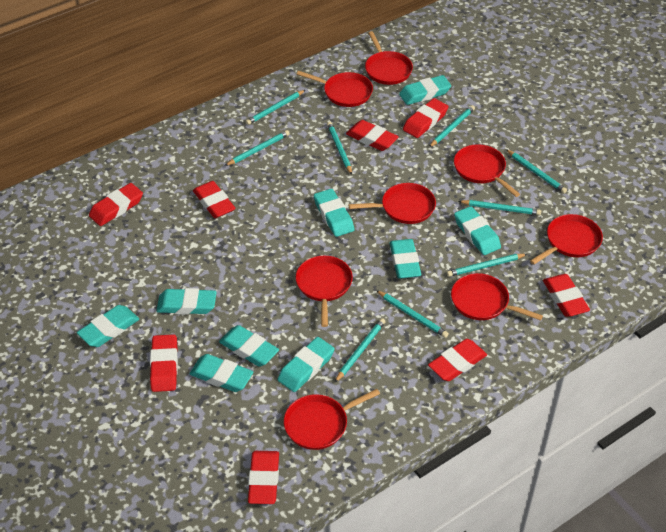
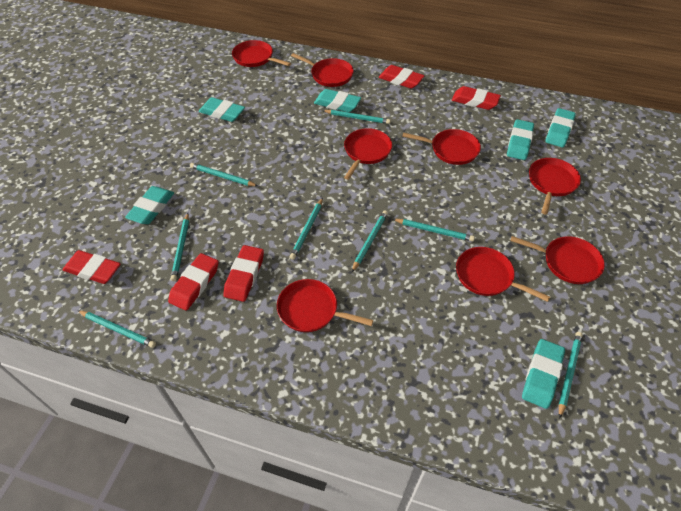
red eraser: [89,183,143,226] [150,334,178,392] [193,181,236,218] [248,451,279,504] [346,120,399,151] [403,98,449,138] [428,339,487,381] [543,274,590,317] = 8 -> [63,250,120,284] [168,253,219,311] [223,245,264,302] [379,65,425,89] [452,86,501,110] = 5
turquoise eraser: [77,305,139,347] [156,288,217,315] [189,354,253,392] [219,325,279,367] [278,337,335,392] [314,189,354,237] [390,239,421,279] [399,75,451,105] [454,206,501,255] = 9 -> [125,186,174,224] [199,97,245,122] [314,89,361,112] [507,119,534,160] [522,339,565,409] [546,108,576,147] = 6
turquoise pencil: [225,130,290,166] [246,90,305,125] [327,122,352,175] [335,318,386,382] [376,290,449,338] [429,105,475,147] [447,254,527,277] [459,200,541,215] [506,149,567,194] = 9 -> [77,310,156,348] [171,213,189,281] [190,163,258,186] [290,198,323,260] [322,110,391,124] [352,210,388,272] [393,219,475,242] [559,332,583,419] = 8

